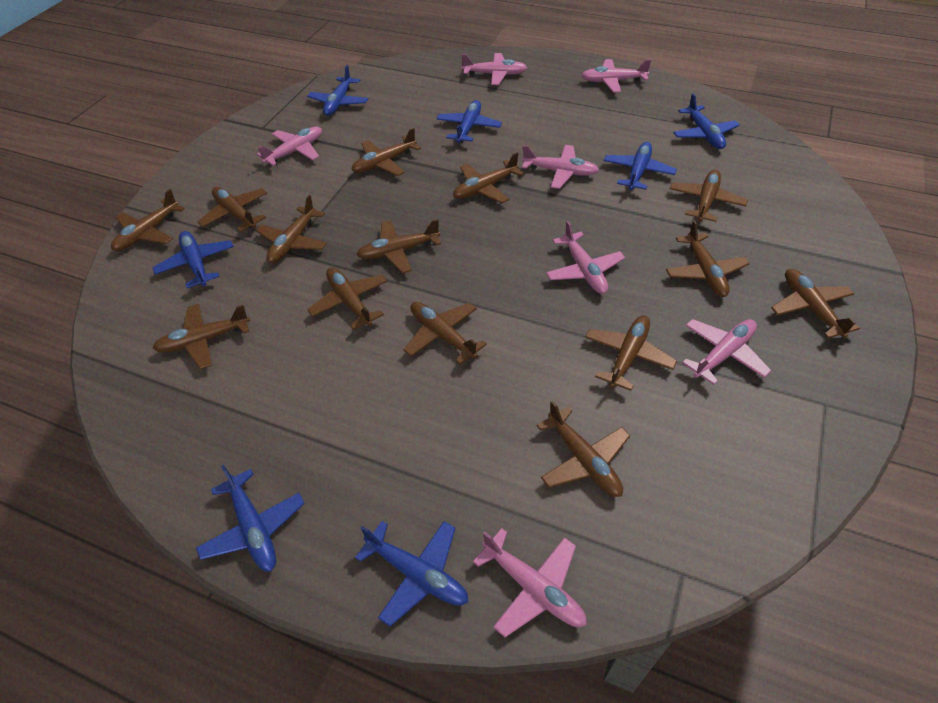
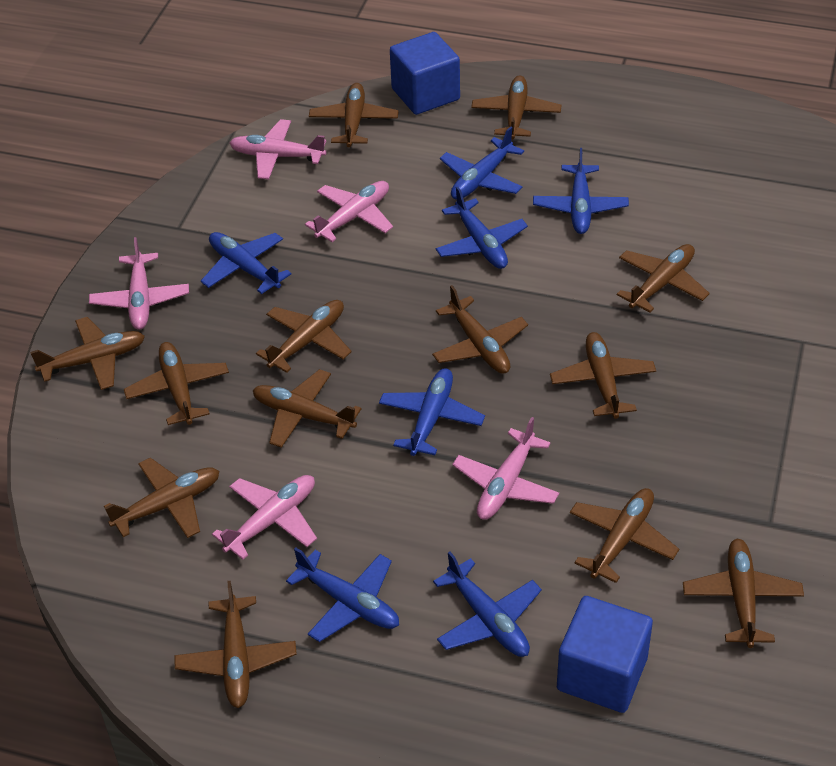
blue cube: none = 0 -> [390,32,460,115] [557,596,653,713] = 2
brown plane: [111,189,185,251] [152,304,250,369] [197,187,267,232] [256,195,327,263] [307,268,388,330] [352,128,421,176] [357,219,441,273] [404,302,487,365] [453,152,524,203] [537,401,630,497] [585,315,677,391] [666,220,750,297] [670,170,748,222] [771,269,860,338] = 14 -> [30,317,145,390] [104,458,219,538] [124,342,229,425] [174,580,297,708] [253,369,362,448] [256,300,352,373] [309,83,399,147] [432,285,528,374] [471,75,561,140] [550,332,656,419] [570,488,679,583] [617,244,710,313] [683,539,804,648] = 13
pink plane: [257,126,322,166] [461,53,527,85] [473,528,587,637] [522,145,599,189] [546,221,625,294] [581,59,651,93] [682,319,772,385] = 7 -> [89,237,189,330] [212,475,317,560] [229,119,326,179] [305,181,393,242] [452,417,559,520] = 5

